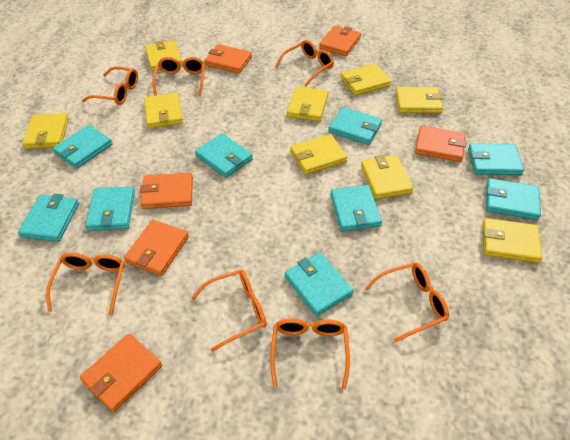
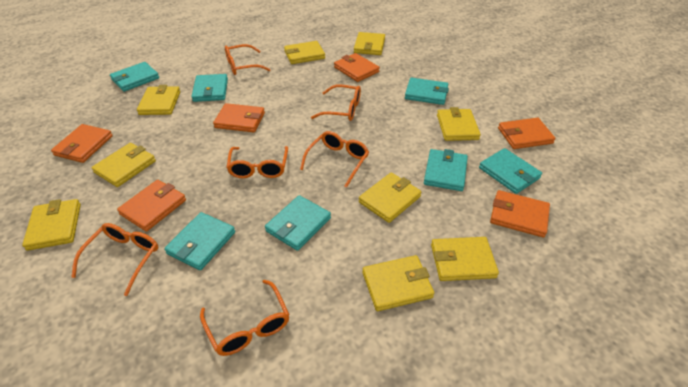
orange glasses: [46,252,125,316] [82,66,138,105] [152,57,205,96] [191,270,267,352] [270,318,350,389] [275,40,334,86] [365,263,449,343] = 7 -> [71,223,159,296] [200,279,290,356] [225,44,271,75] [226,146,288,178] [300,131,369,188] [311,84,361,121] = 6
turquoise wallet: [18,193,79,242] [52,125,113,169] [85,186,135,231] [195,133,253,178] [285,252,354,316] [328,107,382,145] [330,185,382,232] [468,143,524,175] [486,178,541,220] = 9 -> [110,62,159,92] [164,212,235,270] [191,74,228,102] [265,195,331,251] [405,78,449,105] [424,149,468,191] [479,148,542,194] = 7

